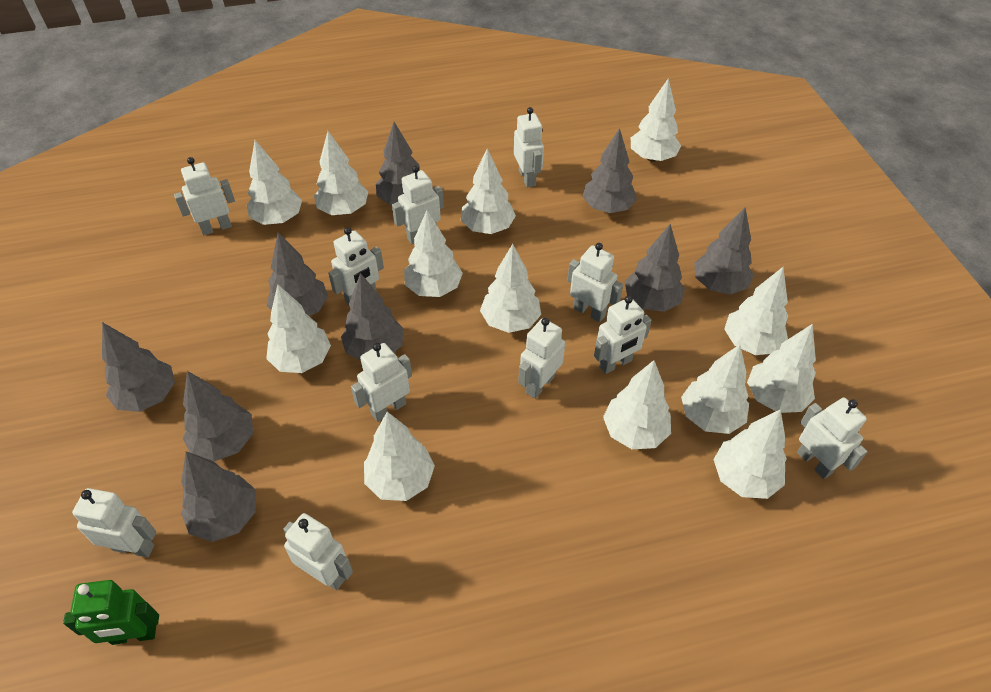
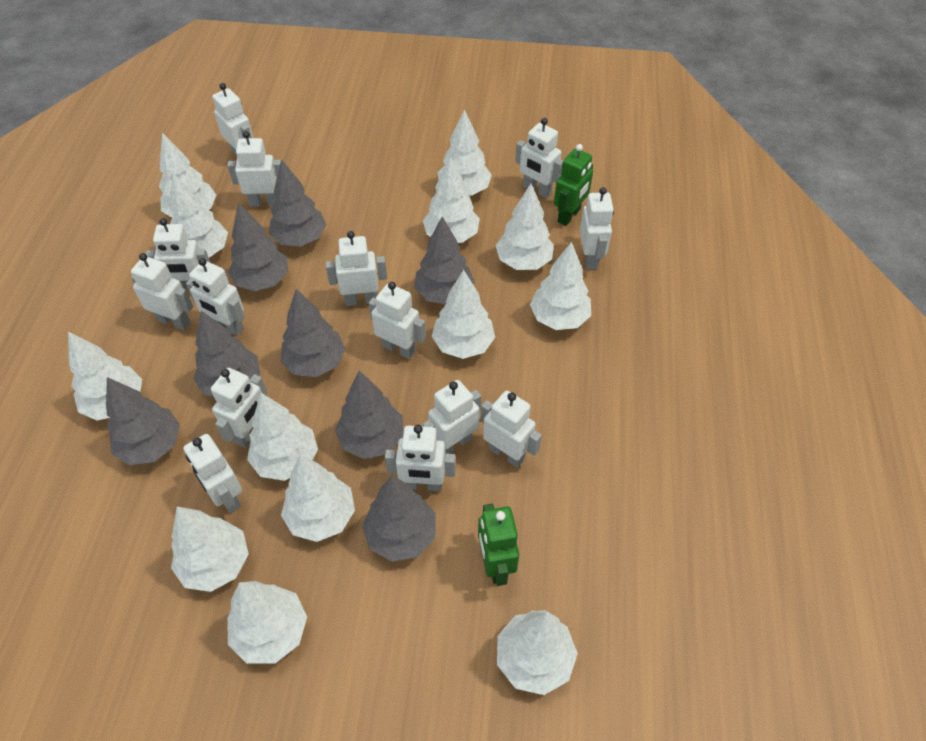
green robot: [63,580,159,645] = 1 -> [478,504,519,586] [554,144,593,226] = 2
grey tree: [102,322,175,412] [181,451,256,542] [183,371,253,461] [267,233,328,316] [341,273,404,361] [376,122,420,205] [582,128,637,213] [625,224,685,312] [694,207,754,295] = 9 -> [106,377,180,465] [193,311,260,397] [228,202,288,291] [269,159,326,247] [281,289,345,377] [335,371,403,459] [362,475,436,562] [414,216,475,305] = 8
white robot: [72,488,156,558] [174,157,235,235] [283,513,353,590] [328,227,384,305] [351,343,412,422] [392,166,444,244] [514,107,544,188] [518,318,565,399] [567,243,623,322] [594,296,651,374] [797,398,868,479] = 11 -> [131,253,193,330] [146,218,210,290] [183,434,242,513] [186,258,245,336] [211,368,267,448] [212,83,253,155] [227,131,281,207] [326,231,387,306] [369,282,426,359] [385,425,456,491] [422,380,481,454] [481,390,542,468] [515,118,563,198] [580,187,614,269] = 14

